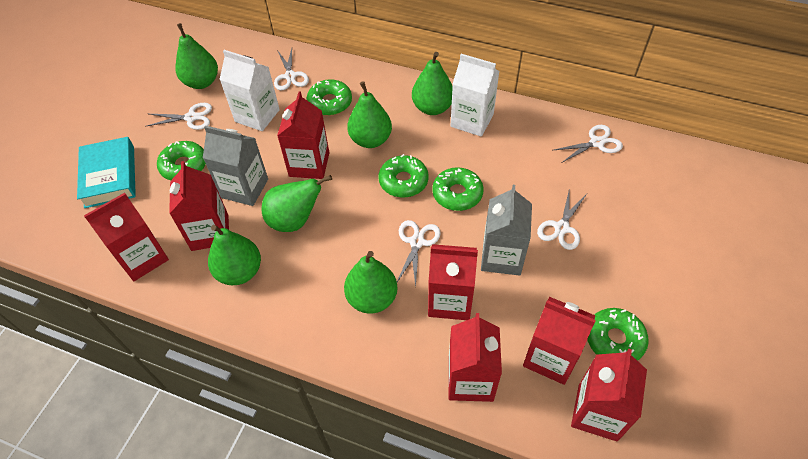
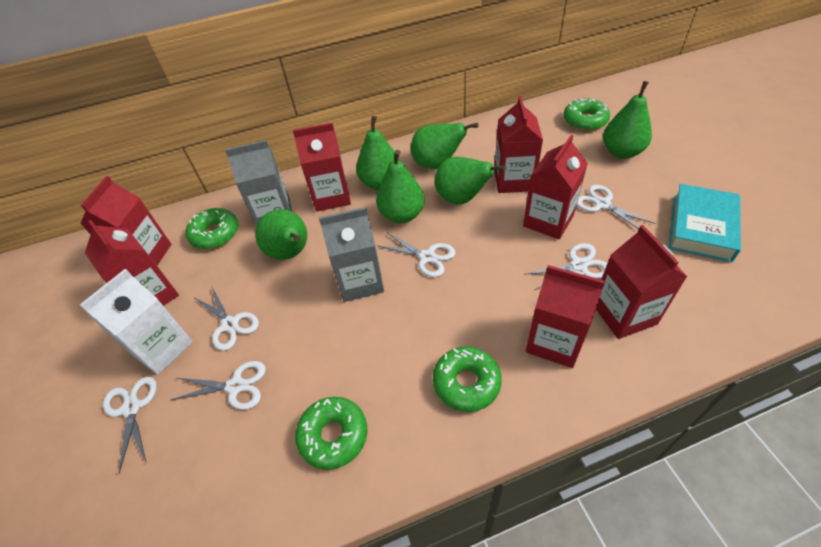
green donut: [157,141,206,180] [307,79,352,116] [379,154,429,198] [432,167,484,211] [587,308,649,361] = 5 -> [186,208,238,249] [295,397,367,470] [433,346,502,412] [563,98,610,131] = 4
white carton: [219,50,280,131] [451,54,500,137] = 2 -> [80,269,193,375] = 1
white scissors: [145,103,212,130] [274,48,309,90] [397,220,441,287] [537,188,587,250] [554,125,623,163] = 5 -> [103,377,157,474] [171,361,266,410] [195,285,259,351] [378,233,456,277] [524,243,608,290] [577,185,655,229] = 6

